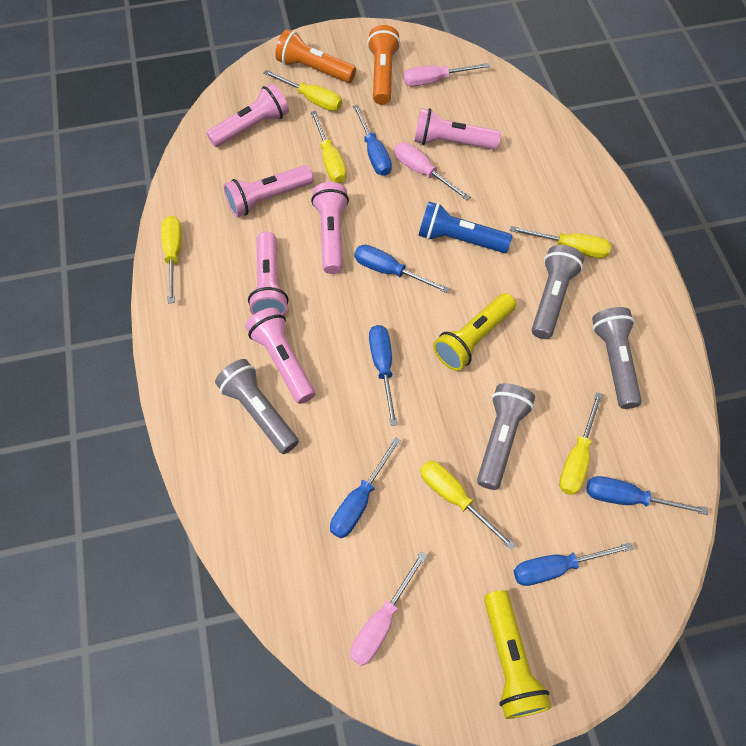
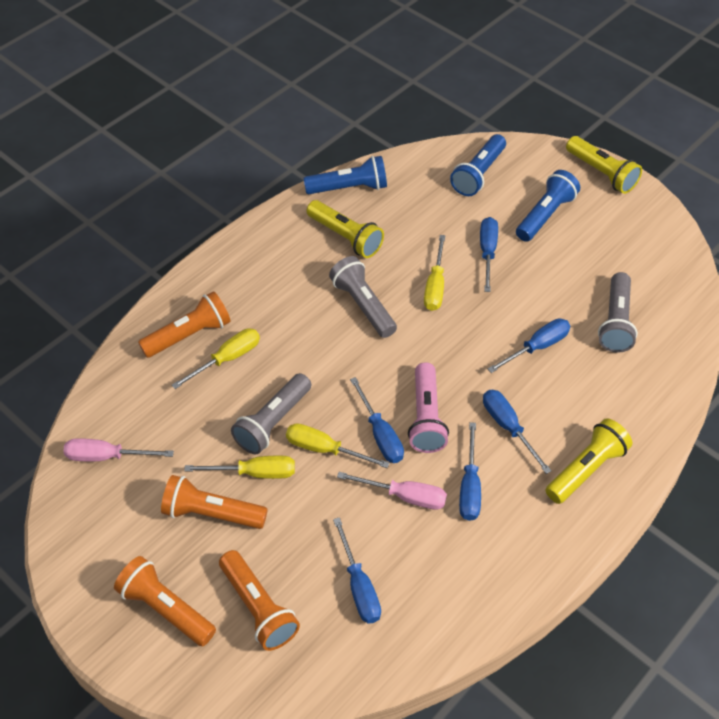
blue flashlight: [418,202,512,253] = 1 -> [303,156,387,194] [450,134,506,196] [516,170,580,242] = 3
grey flashlight: [215,359,299,454] [477,383,535,490] [532,245,584,339] [592,307,642,409] = 4 -> [231,373,311,455] [329,256,397,338] [598,272,638,353] = 3
orange flashlight: [275,29,356,83] [367,25,401,105] = 2 -> [114,556,216,646] [138,291,231,358] [161,475,268,529] [219,550,300,651] = 4
pink flashlight: [206,83,289,147] [224,165,314,217] [245,308,315,404] [248,231,289,315] [311,182,349,274] [414,108,501,150] = 6 -> [408,362,449,453] = 1
pink screwdriver: [350,551,427,666] [394,142,470,200] [403,63,490,87] = 3 -> [63,438,174,461] [337,472,447,510] = 2
yellow flashlight: [433,293,516,371] [484,590,552,719] = 2 -> [307,200,384,258] [546,418,632,504] [566,136,642,194] = 3
yellow screwdriver: [161,216,182,303] [263,70,342,111] [311,111,347,183] [420,461,516,550] [510,226,611,258] [559,392,603,495] = 6 -> [172,328,260,389] [184,455,295,479] [286,423,390,468] [424,235,446,311] = 4

